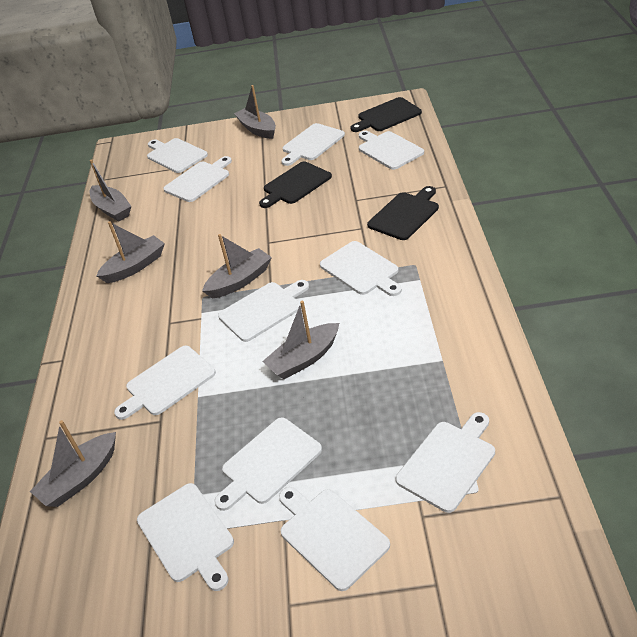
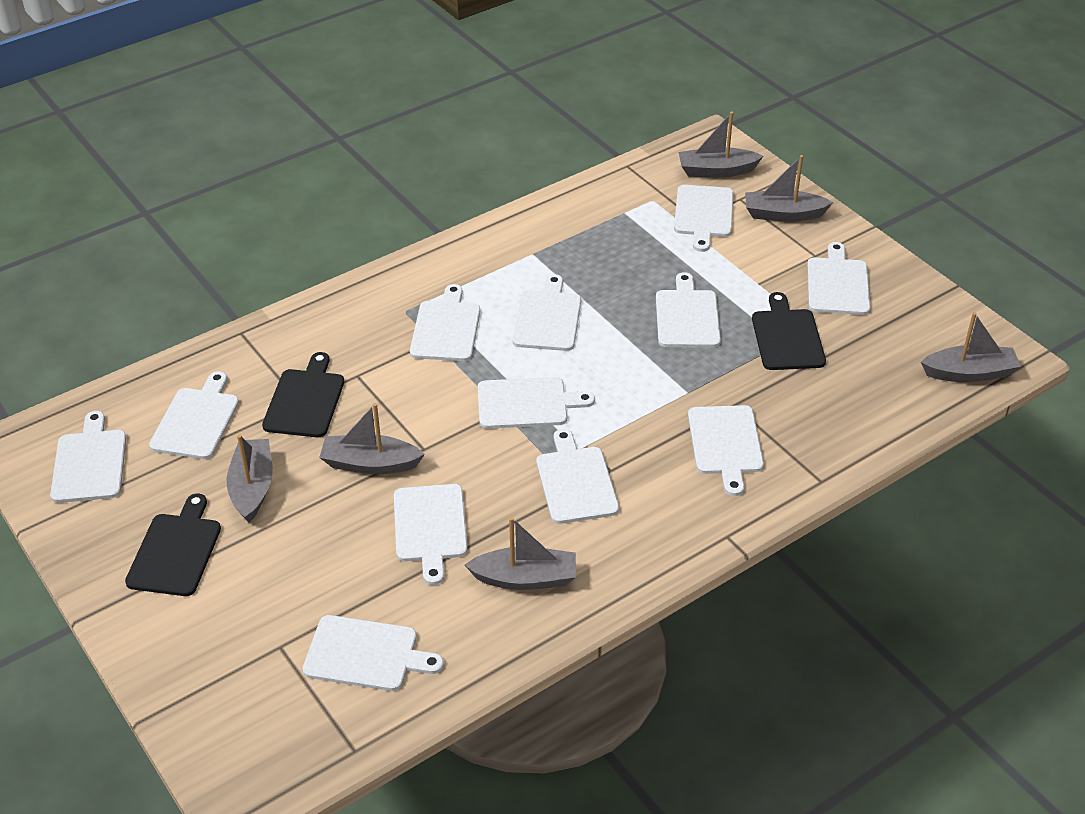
white cutting board: [114,346,216,420] [137,483,234,591] [147,138,208,173] [163,156,232,202] [214,417,322,511] [218,280,309,342] [279,487,390,591] [281,123,345,166] [320,241,402,296] [359,131,424,170] [396,412,495,513] = 11 -> [50,411,126,503] [149,371,239,459] [303,615,444,691] [394,484,468,585] [410,284,480,361] [478,377,595,429] [513,274,581,351] [536,429,619,524] [656,272,721,348] [674,185,734,252] [688,405,764,496] [807,242,870,315] = 12

